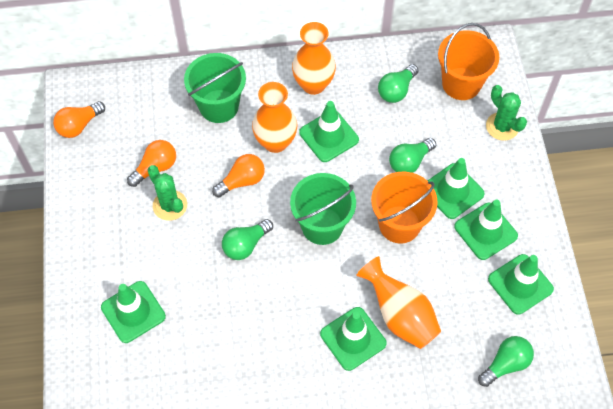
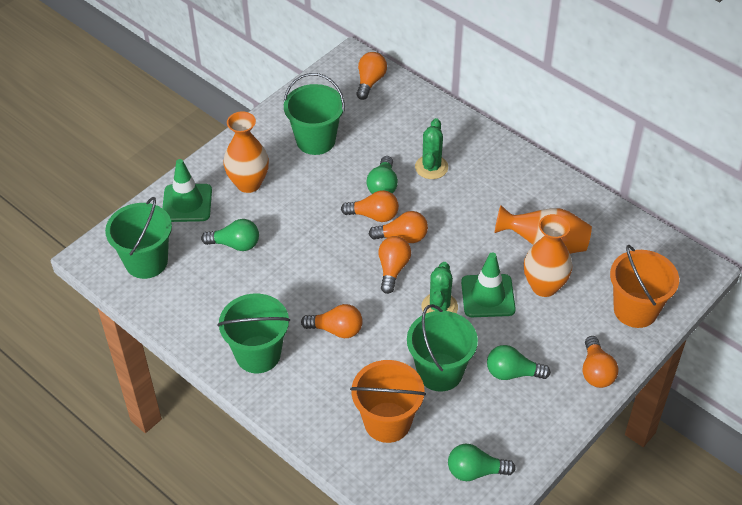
green bucket: [184,53,246,123] [290,173,356,245] = 2 -> [105,197,172,279] [217,294,290,373] [283,73,345,155] [407,304,478,392] = 4
green traffic cone: [101,281,166,343] [299,101,359,162] [320,307,387,371] [428,158,485,219] [454,200,518,260] [488,254,554,315] = 6 -> [162,159,212,222] [461,253,516,317] = 2
orange light bulb: [53,101,105,138] [127,140,176,187] [212,154,265,197] = 3 -> [301,304,363,338] [341,190,399,222] [356,52,387,100] [369,211,428,243] [378,236,411,294] [583,336,618,388] = 6

